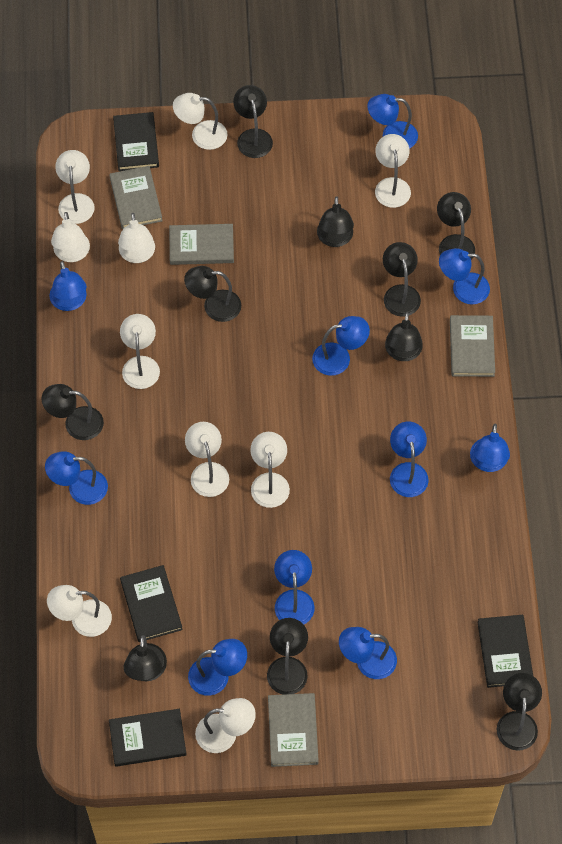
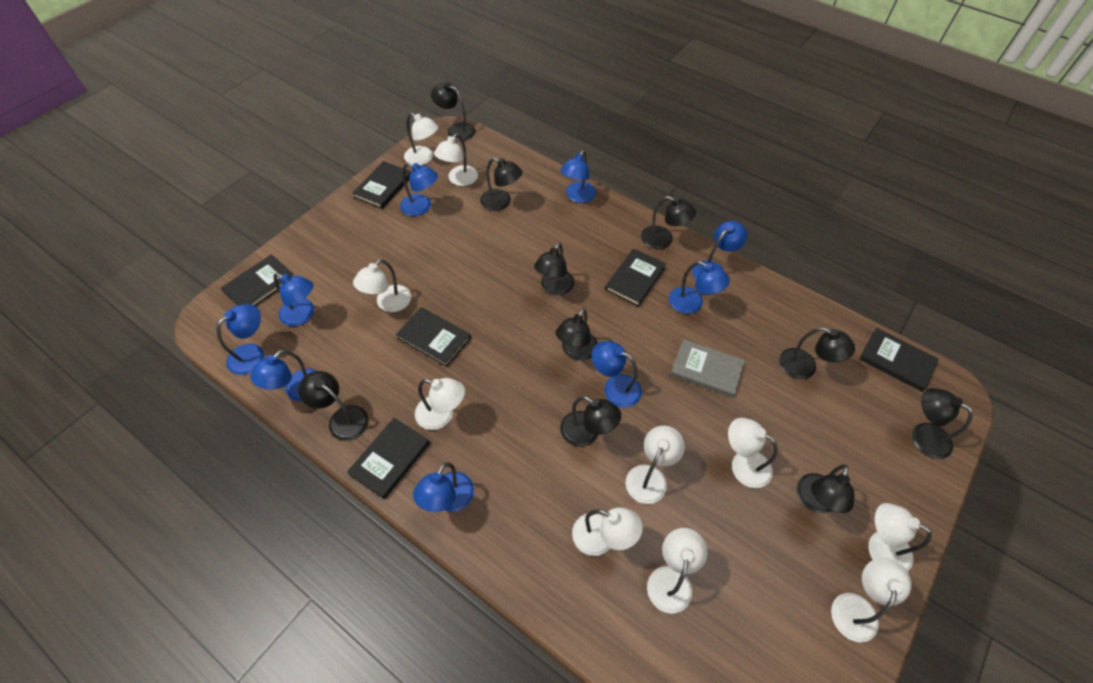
black book: [109,709,187,767] [113,112,159,171] [120,565,183,642] [477,615,533,688] = 4 -> [221,254,294,306] [347,418,430,499] [353,161,411,209] [396,307,471,367] [605,248,666,307] [859,328,939,392] = 6
blue lamp: [45,451,108,505] [49,261,87,311] [188,639,247,696] [274,550,315,625] [312,316,370,376] [339,627,397,679] [367,94,418,149] [390,421,428,497] [439,248,490,305] [470,424,510,472] = 10 -> [216,304,264,375] [250,350,317,401] [274,273,314,326] [400,163,438,216] [413,462,474,512] [560,150,596,203] [592,341,642,407] [669,261,730,314] [692,221,747,280] = 9
grey book: [109,166,163,229] [169,224,234,265] [268,693,319,767] [450,315,495,377] = 4 -> [670,339,745,398] = 1

